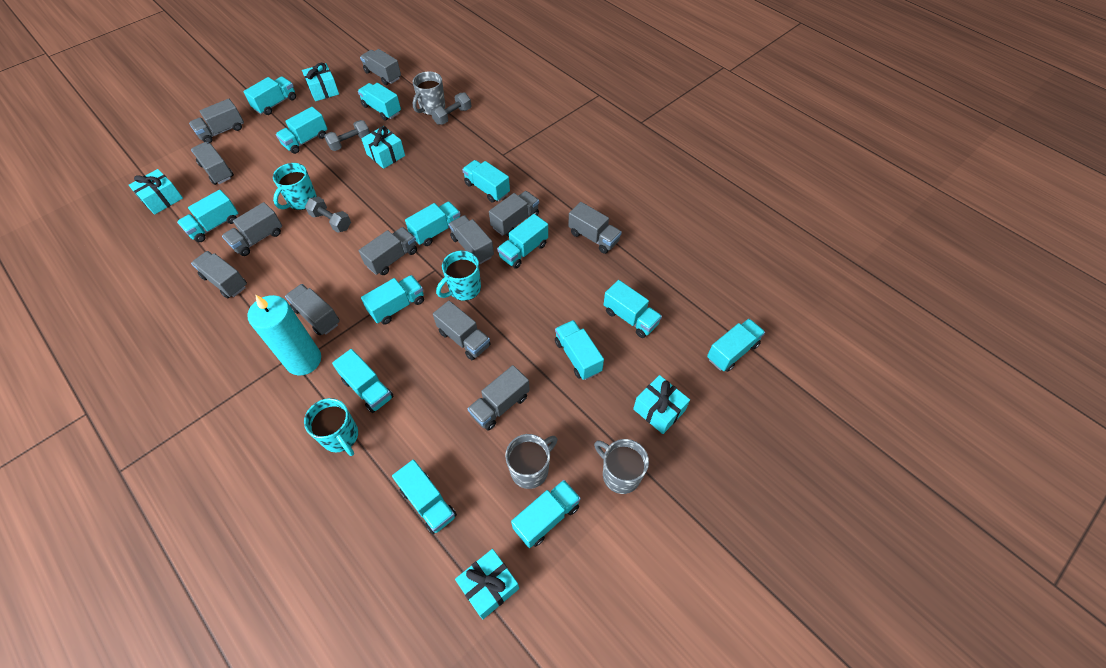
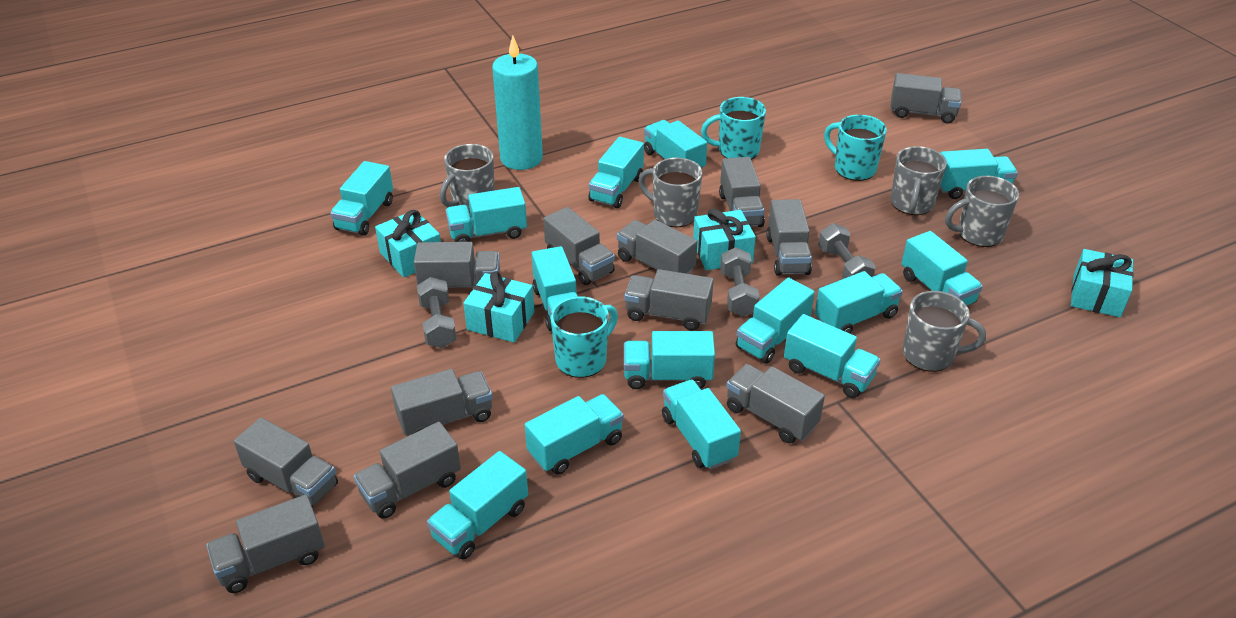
grey mug: [413,71,445,115] [505,434,557,489] [594,439,649,494] = 3 -> [440,144,495,213] [638,158,702,227] [891,146,947,215] [903,291,986,372] [945,176,1019,247] = 5
turquoise gift: [129,169,183,215] [302,63,339,101] [361,126,405,169] [455,549,519,619] [633,375,690,434] = 5 -> [375,210,441,278] [463,271,535,342] [693,208,756,270] [1071,249,1134,317] = 4

